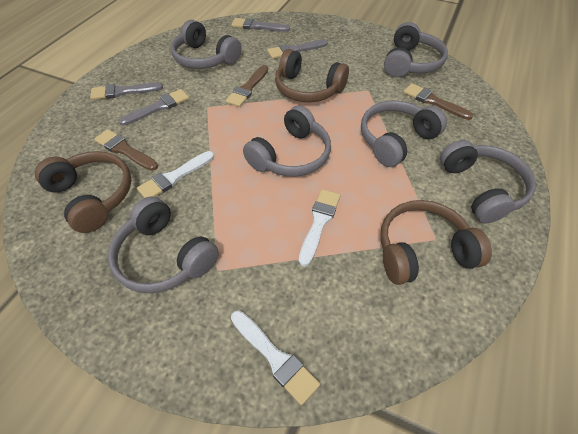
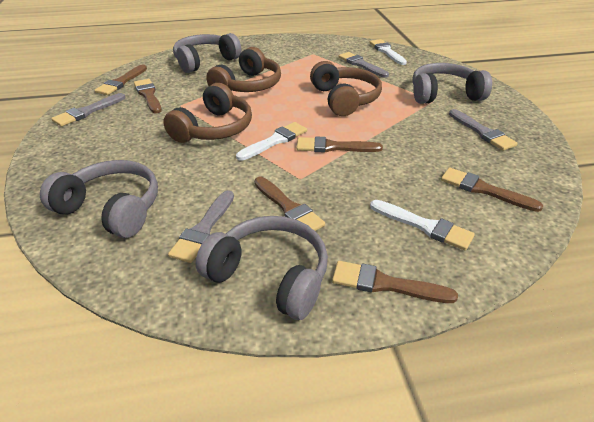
brown brush: [94,129,158,171] [226,65,268,107] [403,83,474,120] = 3 -> [95,65,147,95] [134,79,162,114] [254,177,325,231] [297,137,383,152] [332,261,458,303] [441,167,543,212] = 6
grey headphones: [108,196,219,293] [171,20,241,69] [243,105,331,177] [361,100,447,167] [384,22,448,77] [440,140,536,224] = 6 -> [40,160,158,238] [173,33,241,73] [196,216,328,320] [412,63,492,104] = 4

